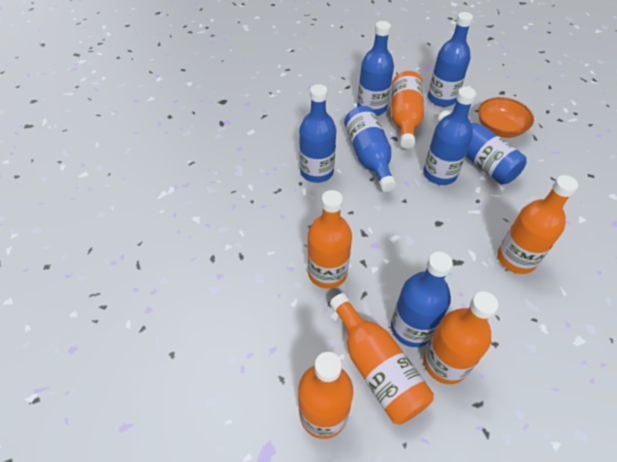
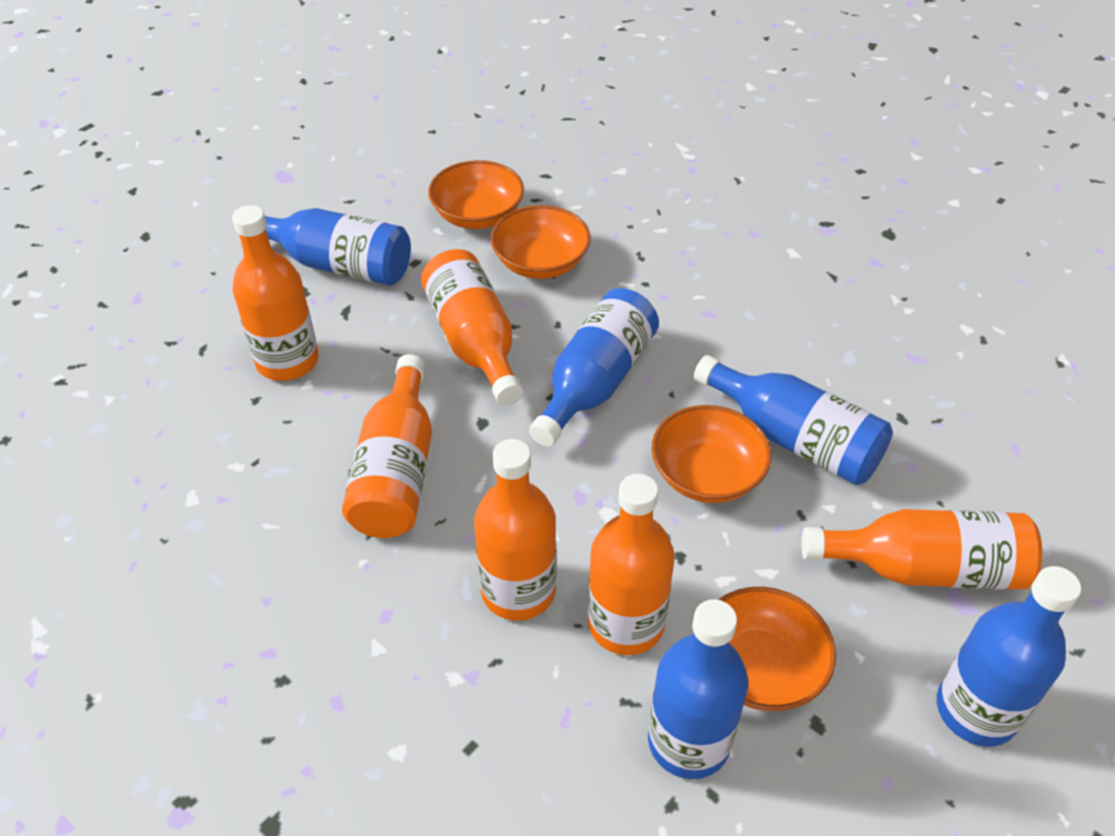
blue bottle: [299,84,336,183] [344,106,396,192] [357,21,394,116] [391,252,453,347] [423,87,476,185] [428,12,473,107] [437,110,527,185] = 7 -> [265,208,411,286] [529,288,659,447] [648,599,748,779] [694,355,893,485] [937,566,1081,747] = 5
orange bowl: [478,97,534,138] = 1 -> [428,160,524,229] [491,205,590,279] [651,405,772,503] [718,587,836,711] = 4

